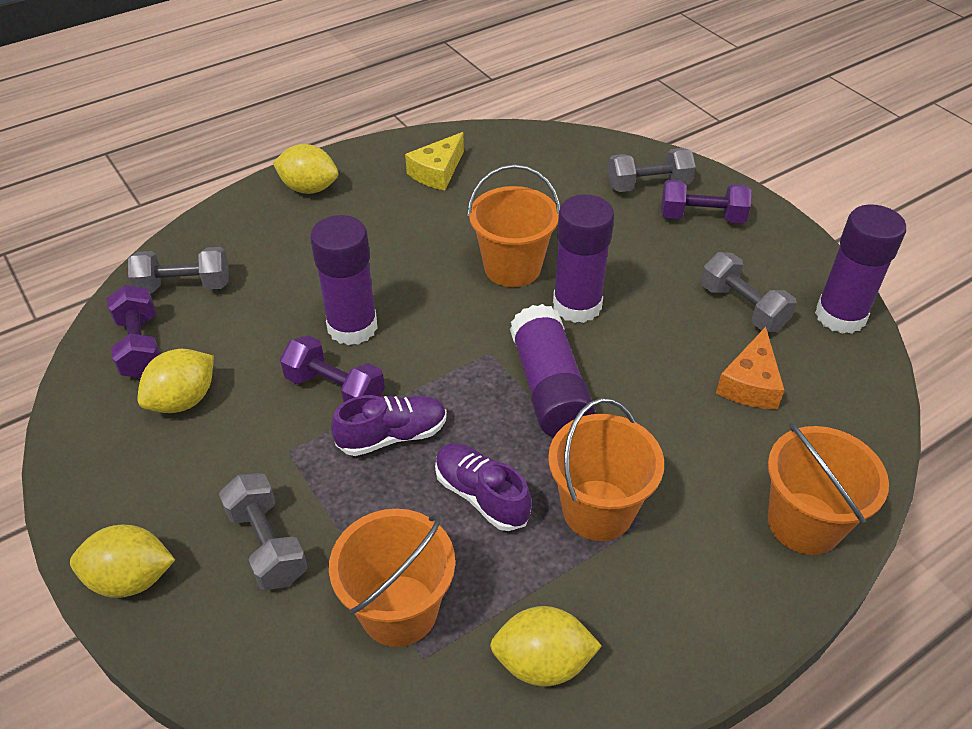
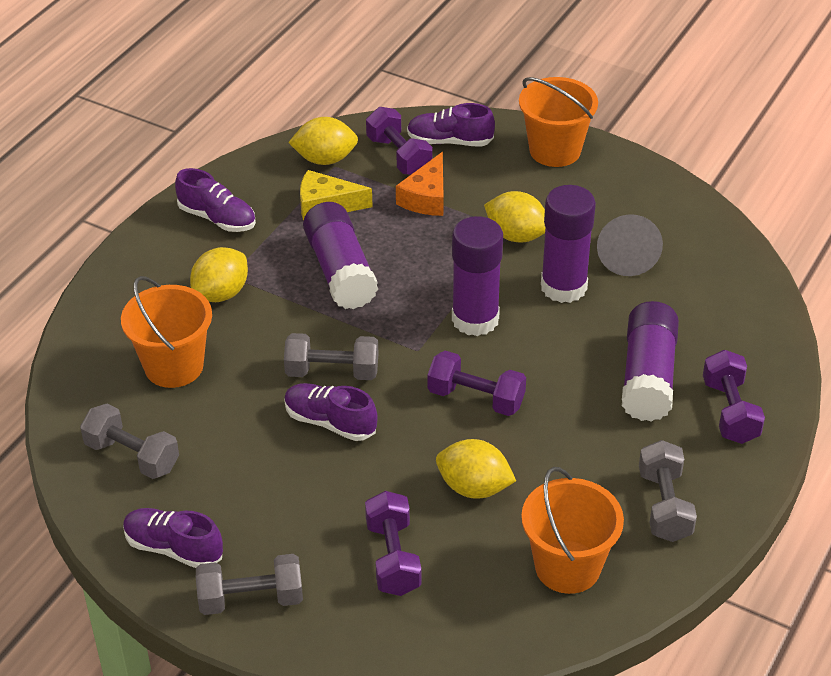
grey cone: none = 0 -> [597,214,663,276] = 1
orange bucket: [329,509,455,647] [467,164,560,287] [548,398,664,541] [768,422,889,555] = 4 -> [121,276,212,388] [519,77,598,167] [521,467,624,594] = 3
purple dumbbell: [107,285,161,378] [280,335,385,403] [661,180,751,223] = 3 -> [365,491,422,596] [366,107,432,175] [427,351,526,416] [703,349,765,444] = 4
purple shoe: [331,395,447,456] [435,443,532,531] = 2 -> [123,508,223,568] [175,168,256,232] [284,383,378,441] [407,103,495,147] = 4

